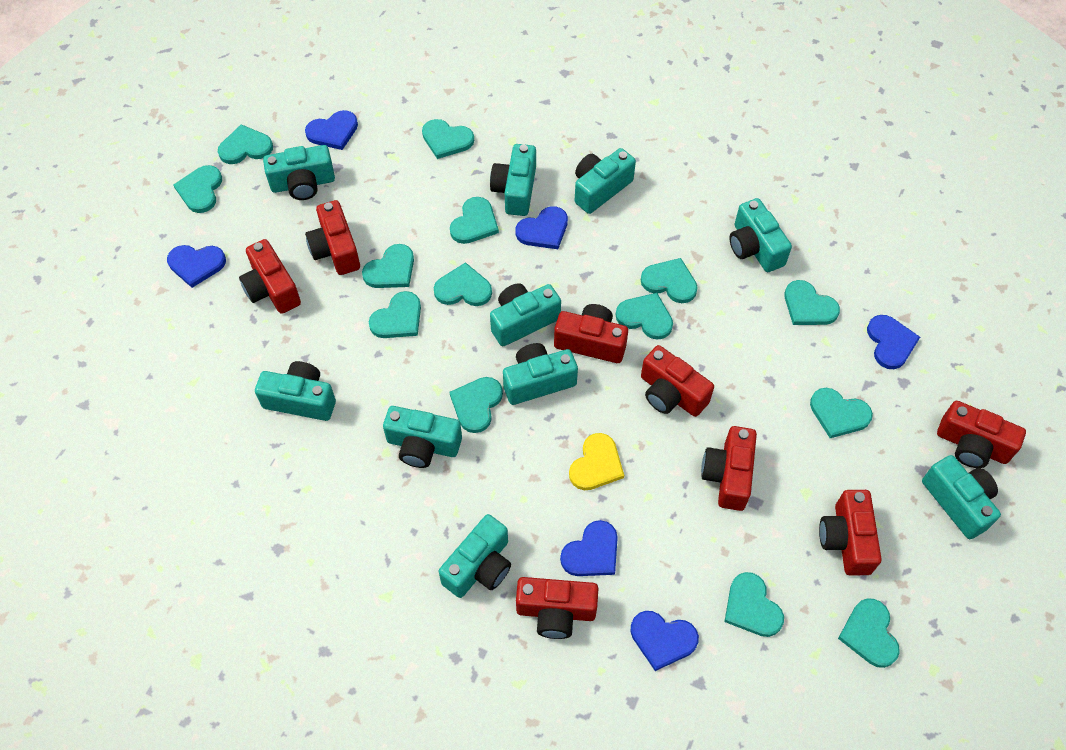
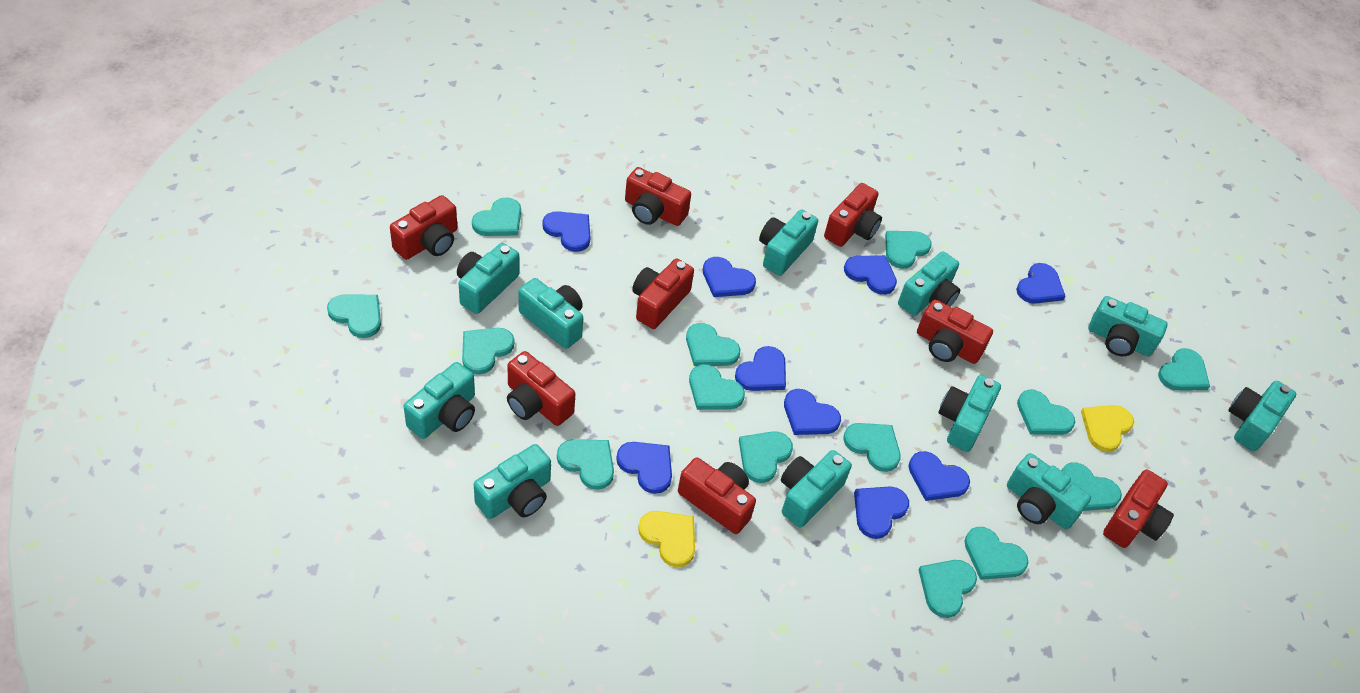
blue heart: [167,245,226,288] [305,110,358,150] [515,206,568,249] [560,520,618,576] [631,611,699,671] [867,315,920,369] = 6 -> [542,211,591,252] [616,442,672,494] [703,257,756,297] [735,346,786,391] [784,389,841,435] [844,255,897,295] [854,486,909,539] [908,451,970,501] [1016,263,1066,304] = 9
turquoise camera: [255,361,336,421] [263,145,335,200] [383,406,462,468] [439,514,511,598] [490,144,536,216] [490,283,561,346] [503,343,578,405] [575,148,636,214] [730,198,792,272] [922,455,1001,539] = 10 -> [404,362,475,439] [457,243,519,314] [474,444,551,519] [519,278,583,349] [759,210,818,276] [781,450,852,528] [898,251,960,316] [939,375,1001,452] [1007,453,1091,529] [1088,296,1168,356] [1228,381,1296,451] = 11
yellow heart: [569,433,624,490] = 1 -> [638,511,695,567] [1081,405,1134,452] = 2

